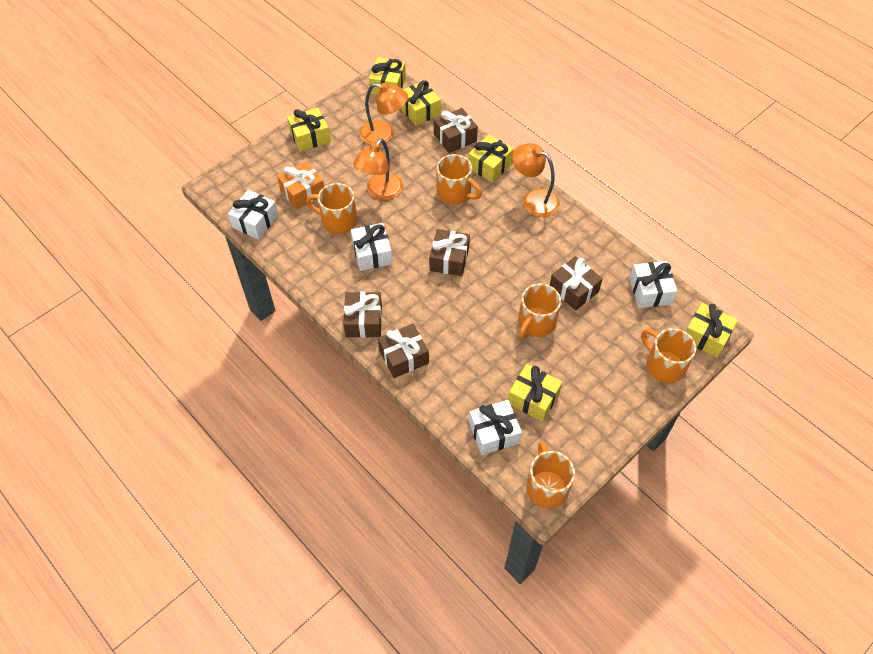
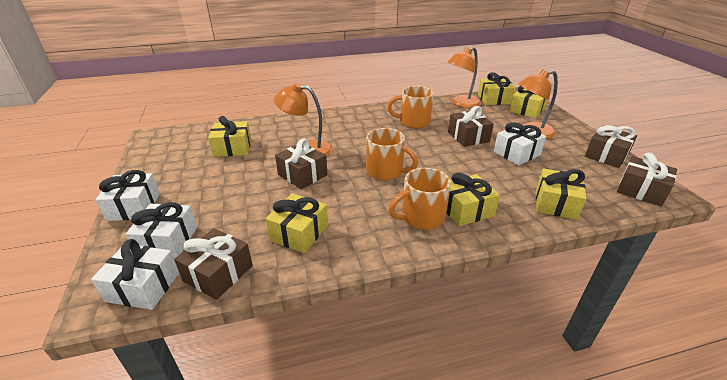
orange gift: [277,161,324,210] = 1 -> none = 0
orange mug: [306,183,357,234] [436,154,482,204] [518,283,561,339] [526,441,575,509] [641,328,696,383] = 5 -> [366,128,418,180] [387,86,434,129] [388,168,451,230] = 3

